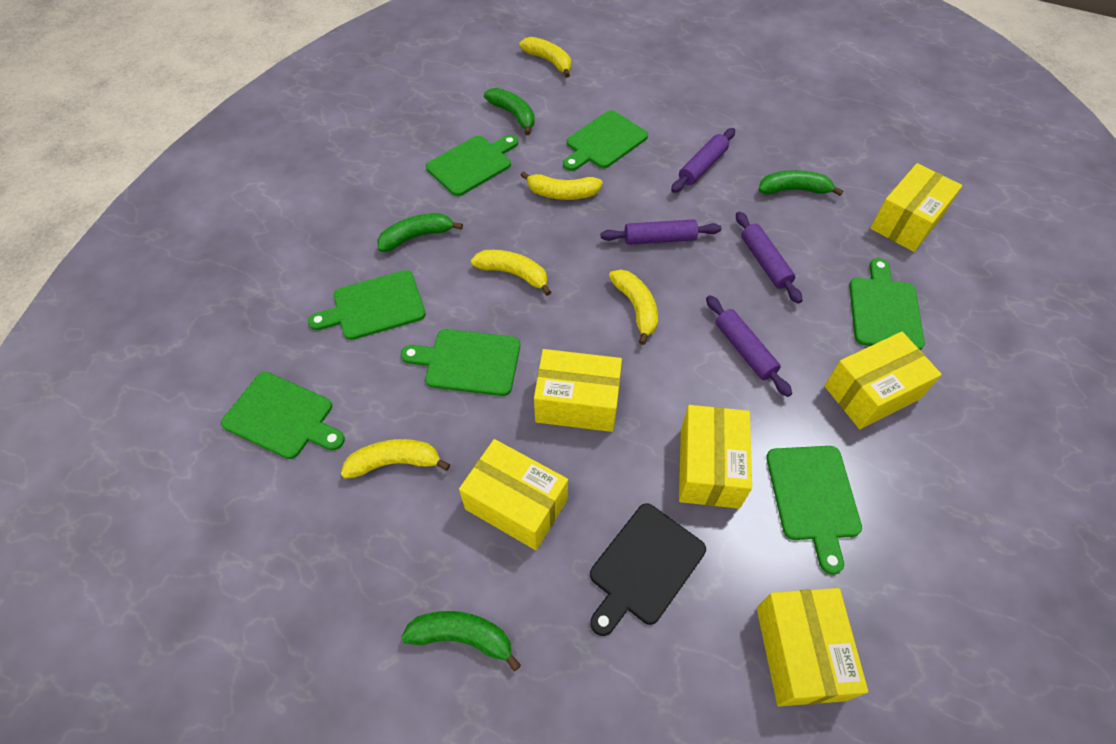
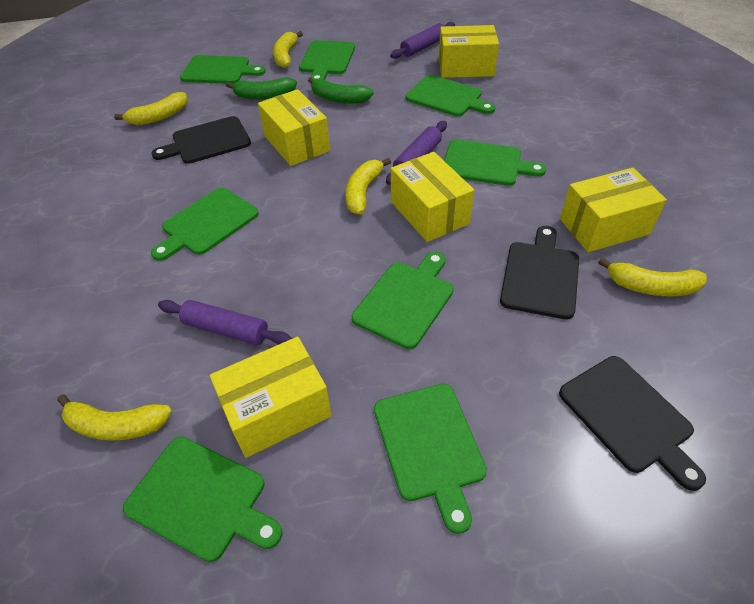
black cutting board: [590,503,706,636] = 1 -> [152,116,251,164] [500,226,579,320] [559,356,706,491] = 3
green banana: [377,213,463,252] [401,611,521,671] [484,88,535,135] [759,170,844,196] = 4 -> [226,77,297,99] [308,77,374,103] = 2
green cutting board: [221,372,345,459] [308,270,426,340] [401,329,520,396] [426,135,518,196] [563,110,648,171] [766,446,862,575] [849,258,925,350] = 7 -> [123,437,282,562] [151,188,259,261] [180,55,265,84] [299,40,355,80] [352,252,454,349] [374,384,487,534] [405,75,495,117] [444,139,546,186] = 8
purple rolling pin: [601,219,721,245] [671,128,735,193] [706,295,792,397] [736,212,803,304] = 4 -> [158,300,292,345] [386,121,447,185] [390,22,455,59] = 3
yellow box: [459,439,568,550] [534,349,622,432] [679,405,752,509] [757,588,868,706] [824,332,942,429] [870,163,962,252] = 6 -> [210,337,332,458] [258,89,330,166] [391,152,474,242] [439,25,499,78] [560,168,667,252] = 5

